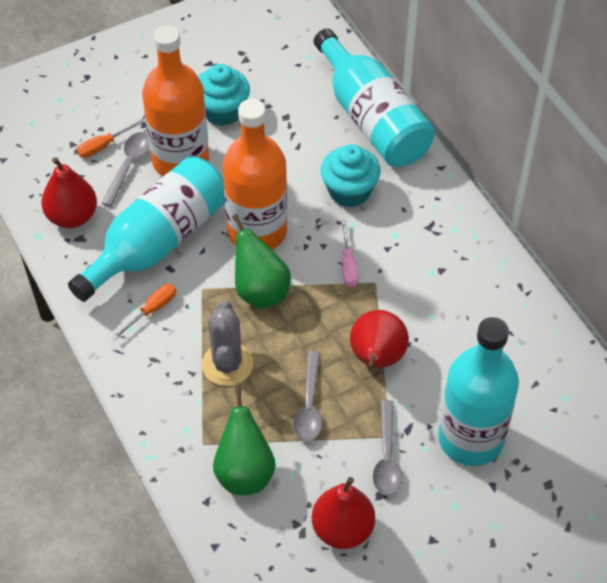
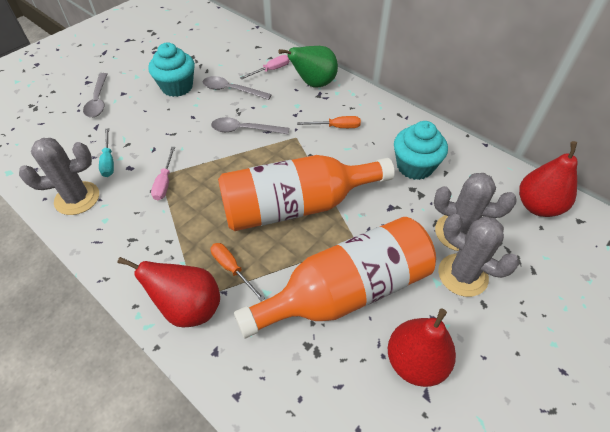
green pear: [213,387,276,495] [232,214,291,309] = 2 -> [278,46,338,87] = 1
grey cactus: [202,301,253,386] = 1 -> [19,138,99,215] [434,173,516,251] [438,214,519,297] = 3
pink screwdriver: [341,219,358,287] = 1 -> [151,147,175,200] [240,55,289,79] = 2
turquoise bottle: [68,156,225,302] [314,29,435,167] [438,317,519,466] = 3 -> none = 0
turquoise screwdriver: none = 0 -> [99,128,114,177] = 1

